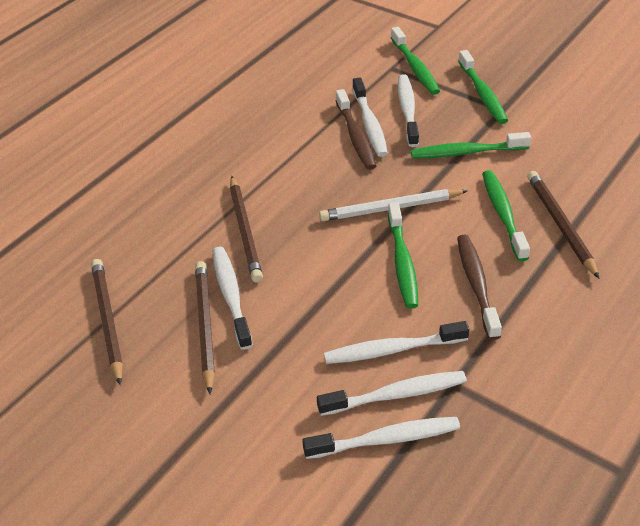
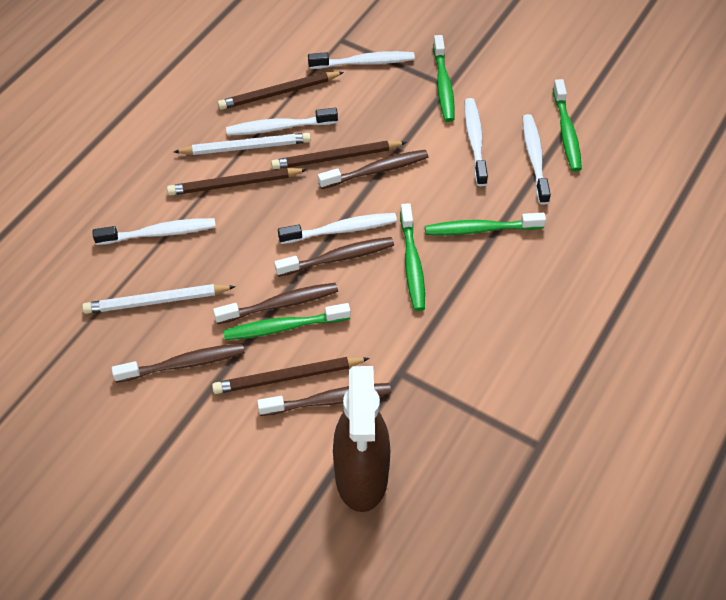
brown spray bottle: none = 0 -> [333,366,390,512] = 1
brown toothbrush: [335,89,376,170] [457,235,502,340] = 2 -> [112,343,245,383] [213,283,338,324] [257,383,391,416] [274,237,394,277] [318,150,429,189] = 5
white pencil: [319,189,468,221] = 1 -> [82,284,236,314] [174,133,311,155] = 2

